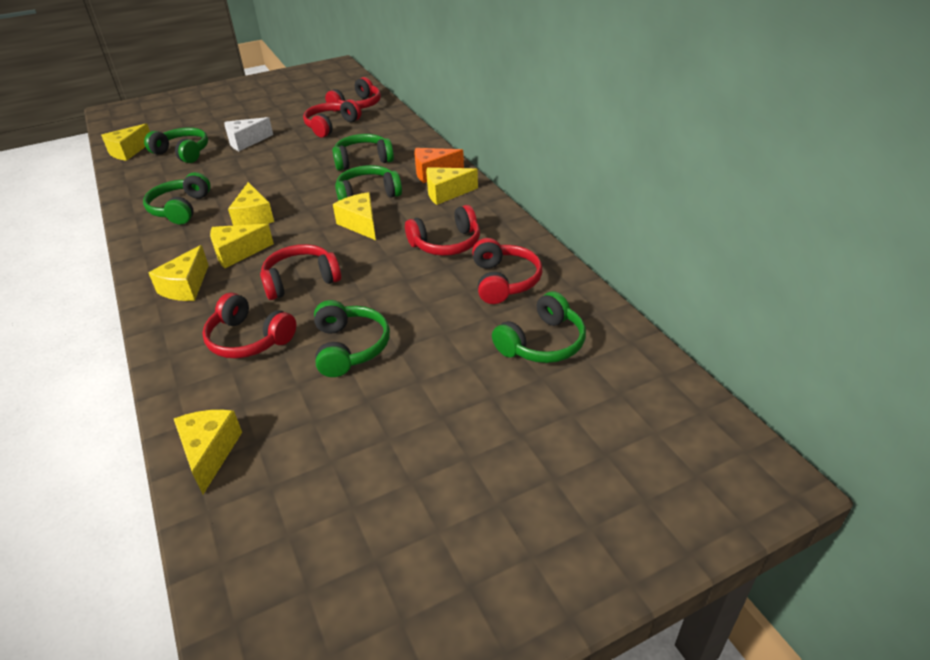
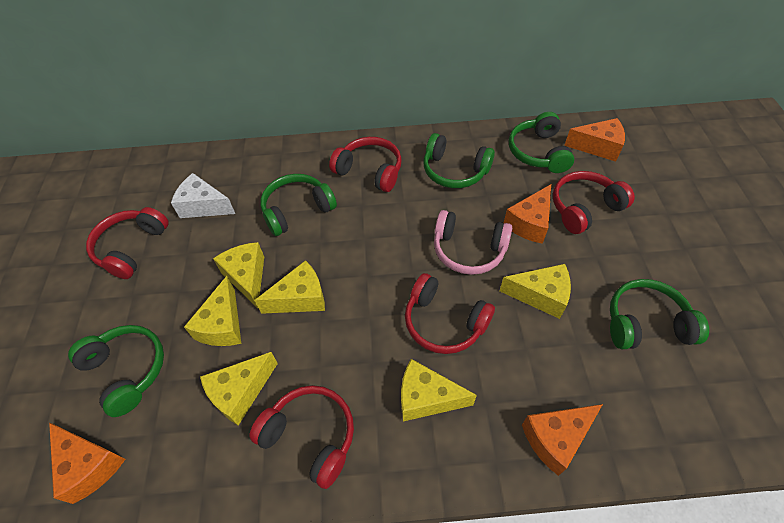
green headphones: [143,172,211,225] [144,127,208,163] [314,300,390,377] [332,134,394,171] [335,165,402,201] [492,291,586,363] = 6 -> [68,325,164,417] [260,174,337,236] [424,133,495,188] [509,112,574,173] [610,279,709,349] = 5
orange cheese: [414,148,464,183] = 1 -> [49,422,126,504] [504,184,551,244] [522,404,603,476] [564,118,625,162] = 4
pink headphones: none = 0 -> [434,210,512,275] = 1
red headphones: [202,293,296,359] [260,244,341,300] [303,99,361,138] [325,77,381,112] [405,205,480,256] [472,238,542,304] = 6 -> [86,207,169,279] [249,385,354,489] [329,137,402,192] [405,273,495,354] [553,171,635,234] = 5
yellow cheese: [101,124,150,161] [148,245,209,301] [174,410,242,494] [210,224,274,268] [228,182,274,226] [333,192,376,240] [426,167,478,205] = 7 -> [184,276,241,346] [200,352,278,426] [213,242,264,308] [255,260,325,314] [401,359,477,421] [500,264,571,319] = 6

